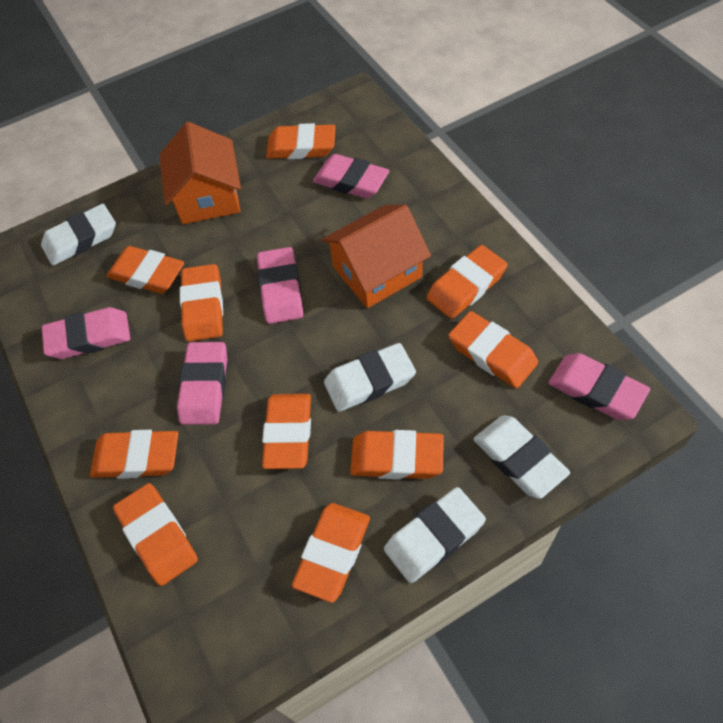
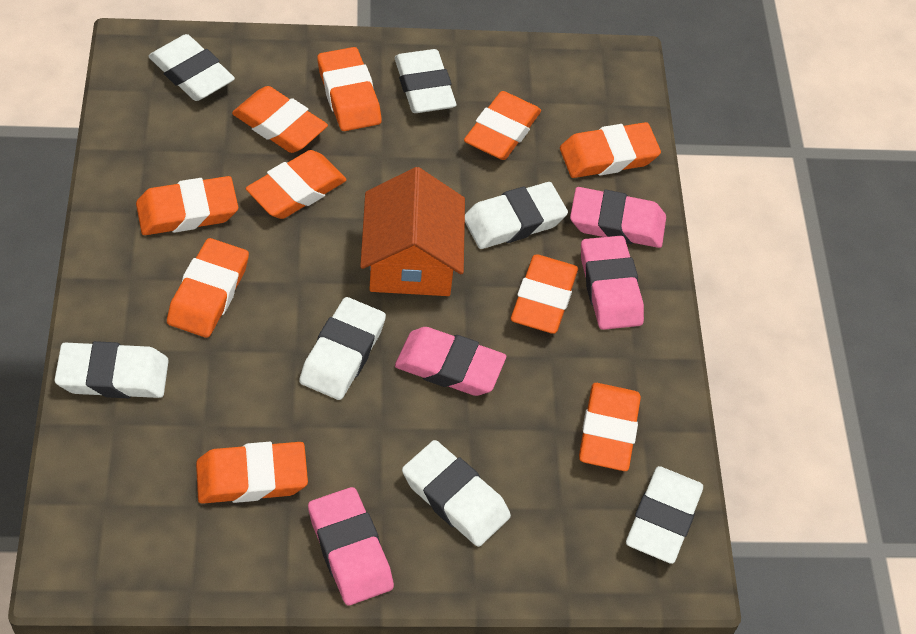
orange house: [159,122,241,224] [321,204,431,308] = 2 -> [360,167,465,296] = 1
pink eraser: [42,307,130,359] [177,342,227,425] [257,247,303,324] [313,154,390,199] [548,353,650,420] = 5 -> [308,487,394,605] [395,327,506,396] [570,187,666,248] [581,236,644,330] = 4
white eraser: [41,204,116,266] [324,343,416,412] [384,487,486,583] [474,415,570,499] = 4 -> [55,341,169,398] [148,34,235,101] [299,297,386,400] [395,49,456,113] [402,440,511,547] [465,182,568,249] [626,466,703,564] = 7

